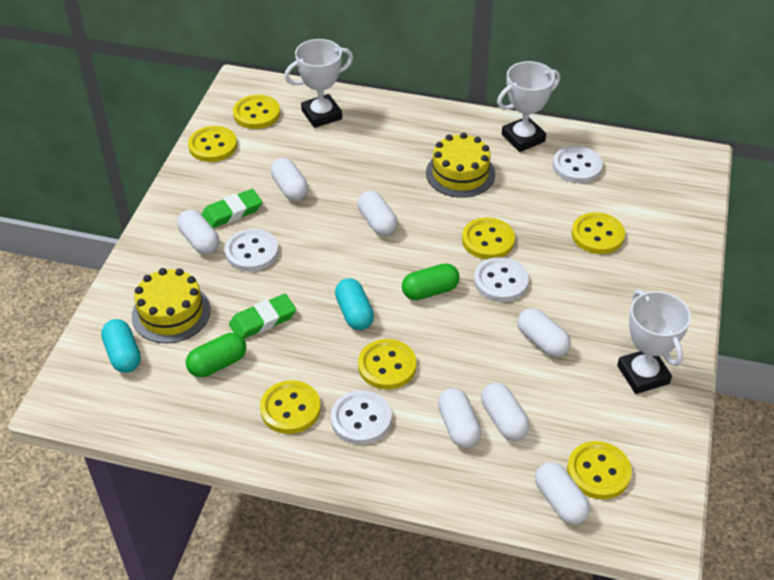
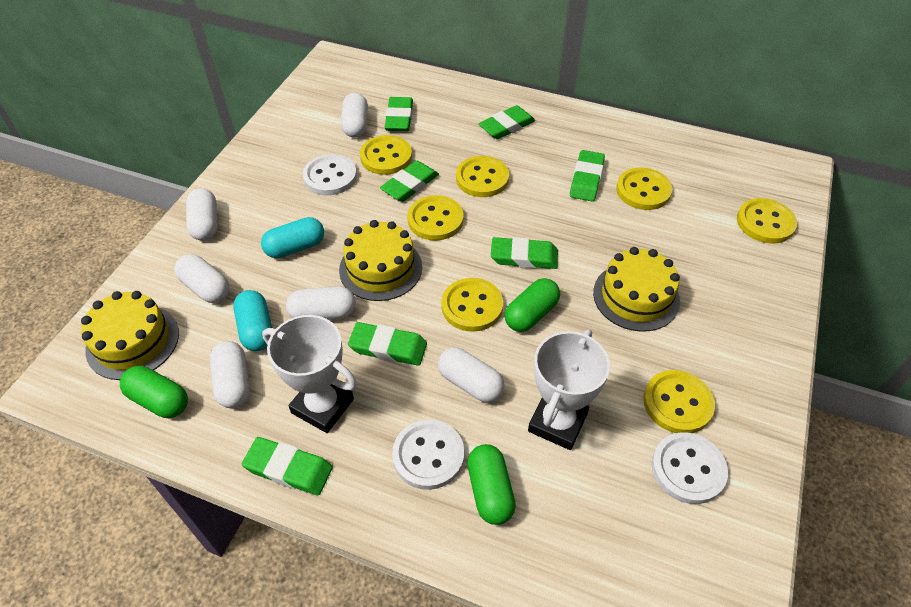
green capsule: [186,333,246,377] [402,263,460,300] = 2 -> [120,366,188,418] [467,444,516,525] [505,278,560,332] = 3
green eraser: [201,189,262,228] [229,294,296,339] = 2 -> [242,437,333,495] [348,322,427,366] [380,161,439,202] [385,97,413,131] [479,105,535,139] [491,237,558,269] [570,150,605,202] = 7
white button: [225,229,279,272] [331,390,391,445] [474,257,529,302] [553,146,603,183] = 4 -> [303,154,357,195] [392,419,464,490] [651,432,728,504] = 3
white capsule: [177,210,219,254] [270,157,308,201] [358,191,398,236] [438,388,481,448] [481,383,530,440] [517,308,571,357] [535,462,590,525] = 7 -> [174,254,230,303] [186,188,218,240] [210,341,250,408] [286,286,356,320] [341,93,368,137] [438,347,504,403] = 6
white trophy: [284,39,353,128] [497,61,560,152] [617,290,691,394] = 3 -> [262,315,357,433] [528,330,610,450] = 2
yellow cake: [132,268,211,343] [426,133,495,198] = 2 -> [81,291,179,380] [339,220,422,301] [593,247,680,332] = 3

